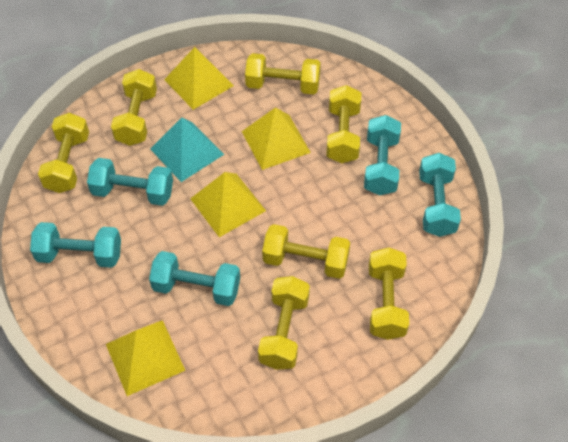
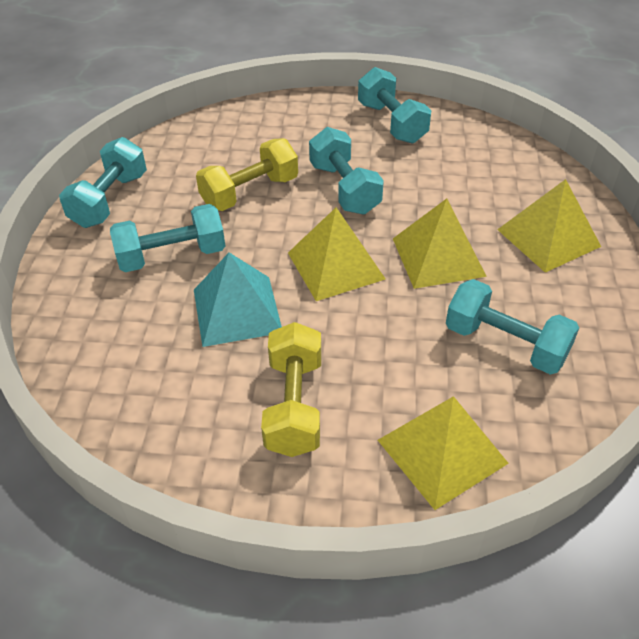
yellow dumbbell: [38,113,89,193] [111,69,157,146] [245,53,321,95] [258,276,310,370] [262,224,350,279] [326,85,361,163] [369,248,409,340] = 7 -> [196,138,298,211] [261,322,321,457] = 2

